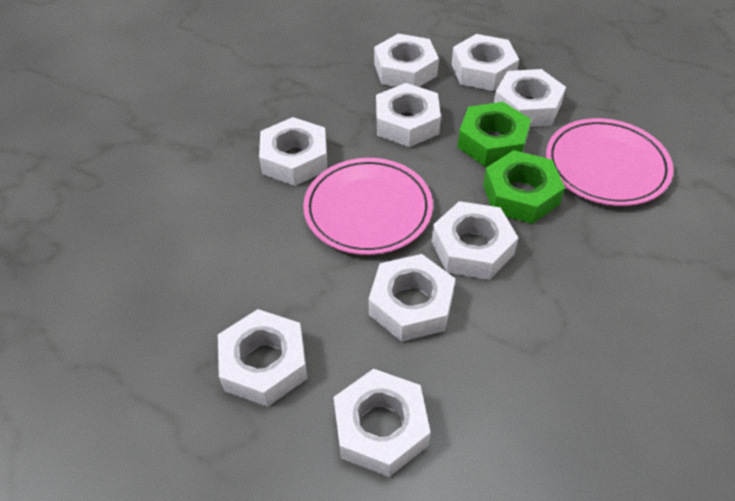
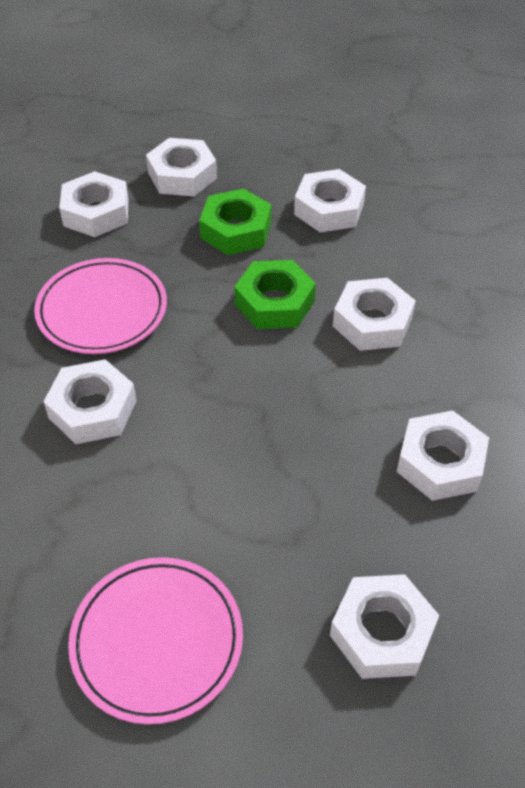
white nut: [218,309,307,407] [259,117,327,186] [334,369,431,477] [368,254,456,342] [374,34,439,87] [376,83,441,147] [432,201,518,280] [452,34,519,91] [494,69,566,127] = 9 -> [43,359,137,444] [59,171,128,237] [146,138,217,196] [294,169,366,232] [330,574,439,679] [333,278,416,351] [397,410,489,501] = 7

